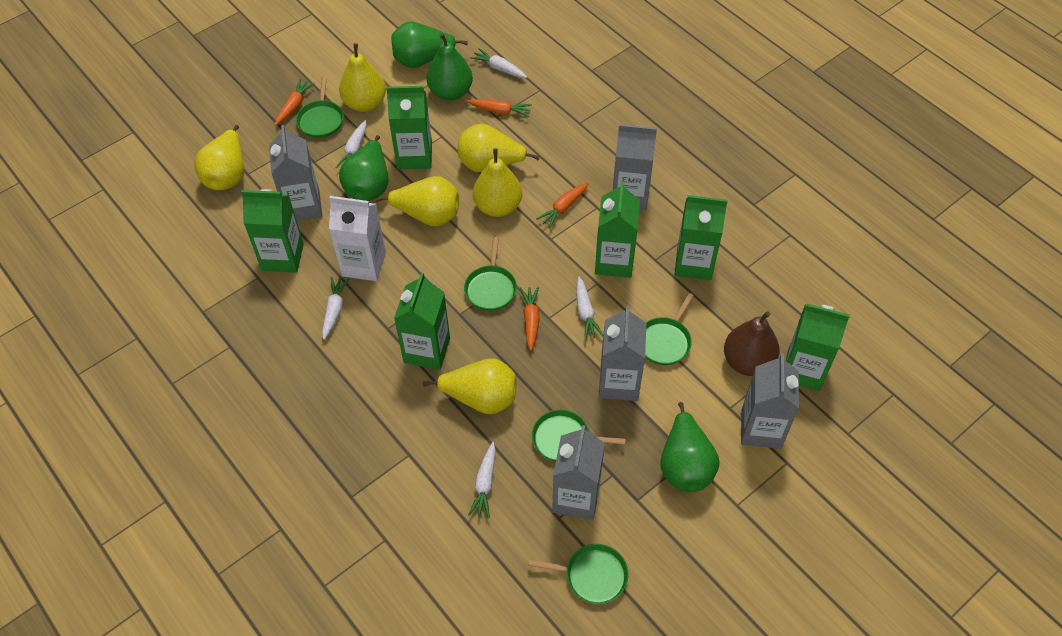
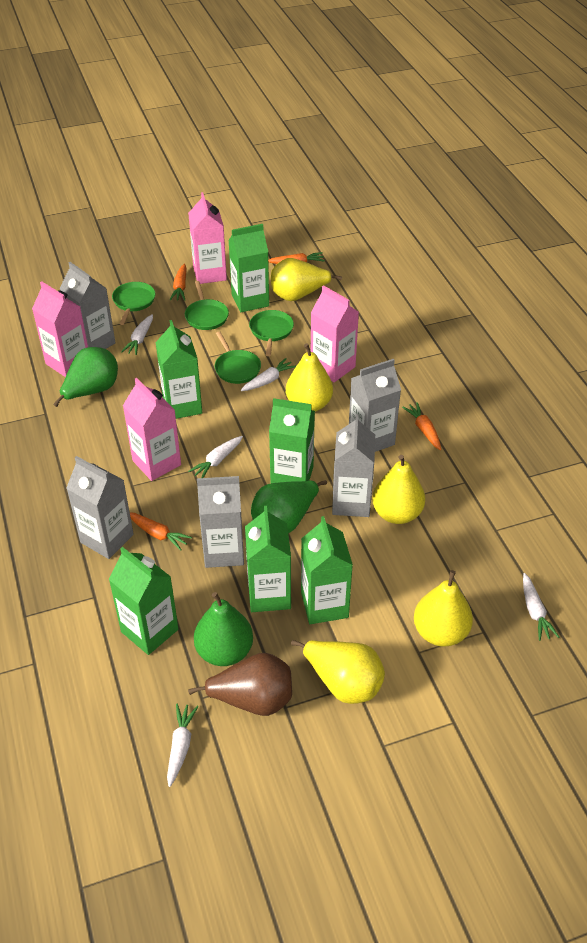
green pan: [296,76,344,138] [464,237,517,311] [528,544,628,604] [532,410,626,462] [645,293,694,365] = 5 -> [112,282,155,325] [185,281,229,330] [215,331,261,384] [249,310,294,356] = 4
green pear: [339,135,388,201] [391,22,468,68] [426,33,473,101] [660,402,720,492] = 4 -> [53,347,118,407] [194,592,253,666] [251,480,327,534] = 3
pink carton: none = 0 -> [32,281,88,377] [123,378,181,481] [188,192,227,284] [311,285,359,382] = 4
white carton: [329,196,386,281] = 1 -> none = 0
yellow pear: [194,125,244,190] [339,43,386,112] [375,176,459,227] [423,358,517,414] [458,124,540,172] [473,148,522,217] = 6 -> [271,258,342,301] [286,343,333,412] [291,640,385,704] [372,455,425,524] [414,570,473,647] = 5

